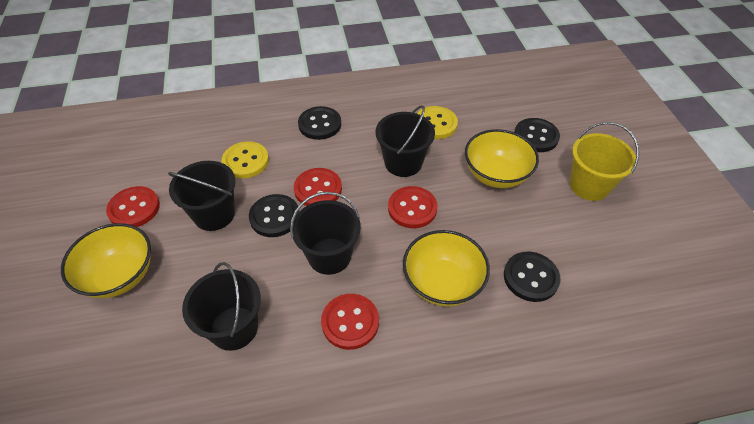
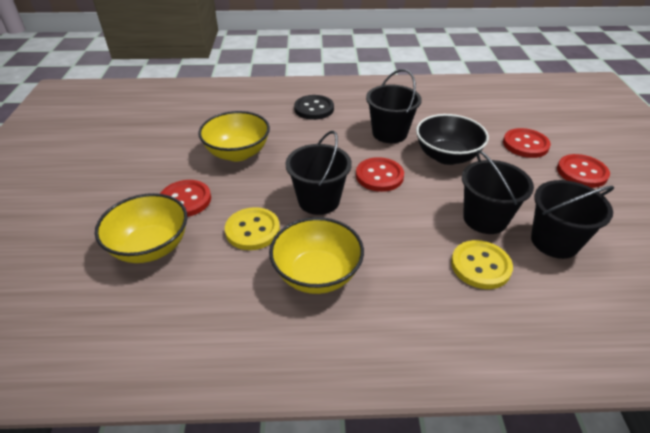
black bowl: none = 0 -> [416,114,489,165] = 1
black button: [249,194,299,237] [298,106,341,140] [504,252,560,302] [515,118,560,152] = 4 -> [294,95,334,120] = 1
yellow bucket: [570,122,639,201] = 1 -> none = 0

